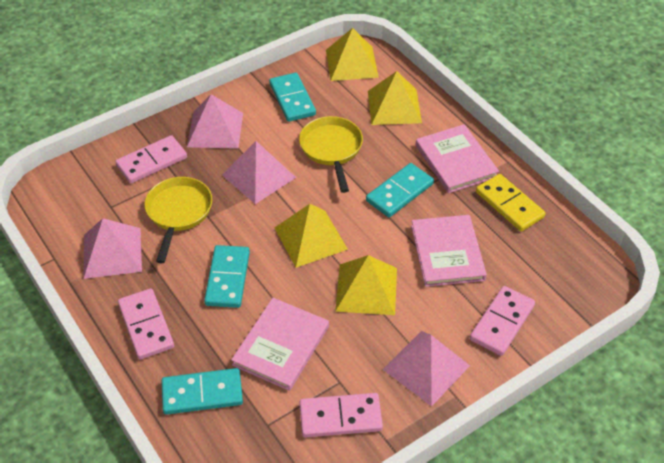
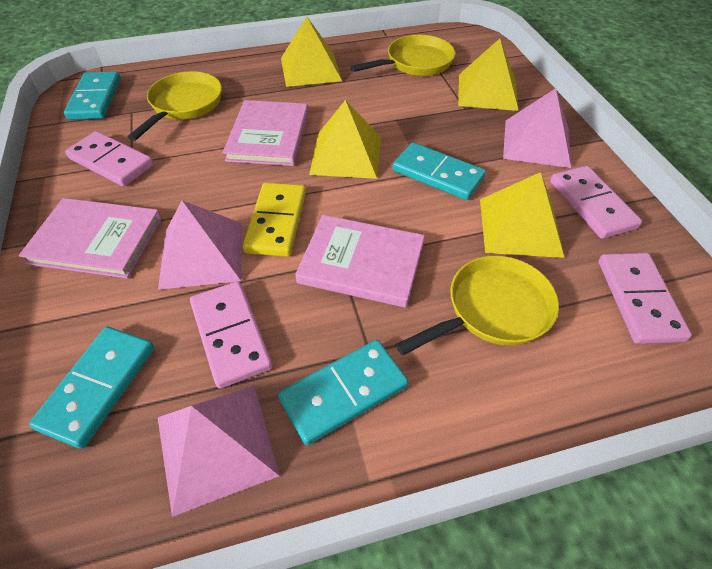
pink pyramid: [83,218,142,279] [187,94,243,149] [222,141,296,204] [383,331,470,406] = 4 -> [158,201,242,290] [158,385,280,517] [503,88,571,168] = 3
yellow pan: [144,177,212,263] [299,116,363,193] = 2 -> [127,71,222,141] [351,35,455,76] [395,256,559,356] = 3

